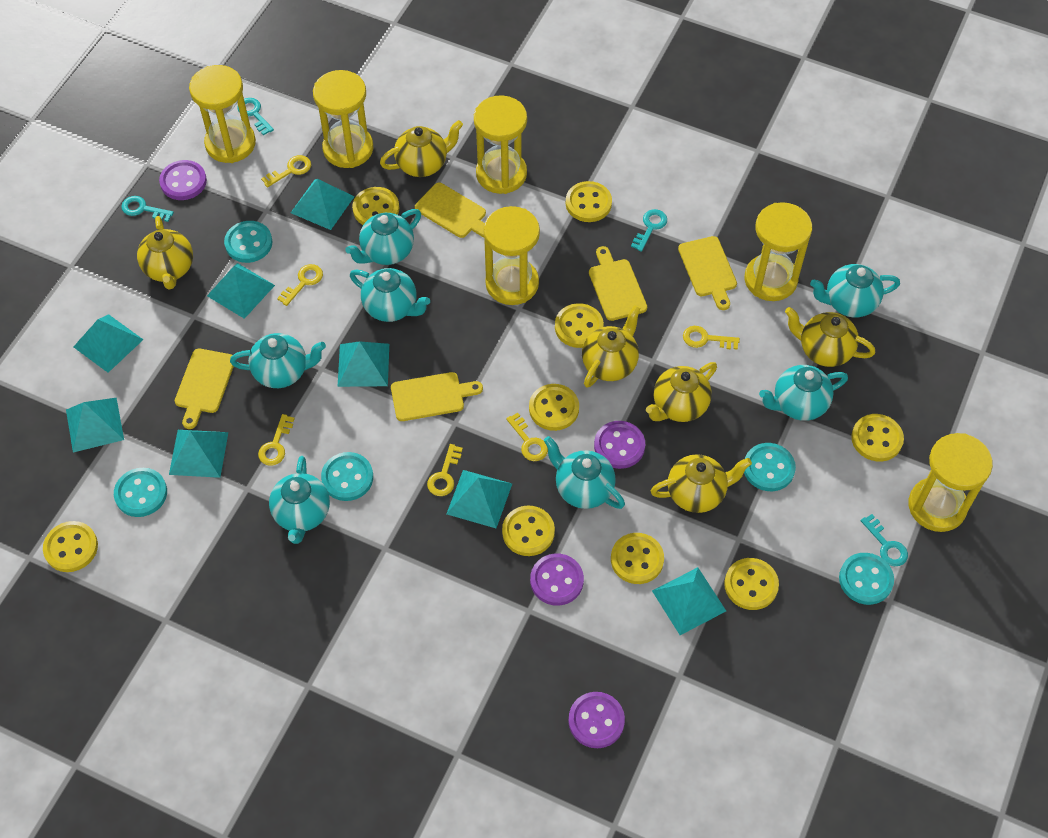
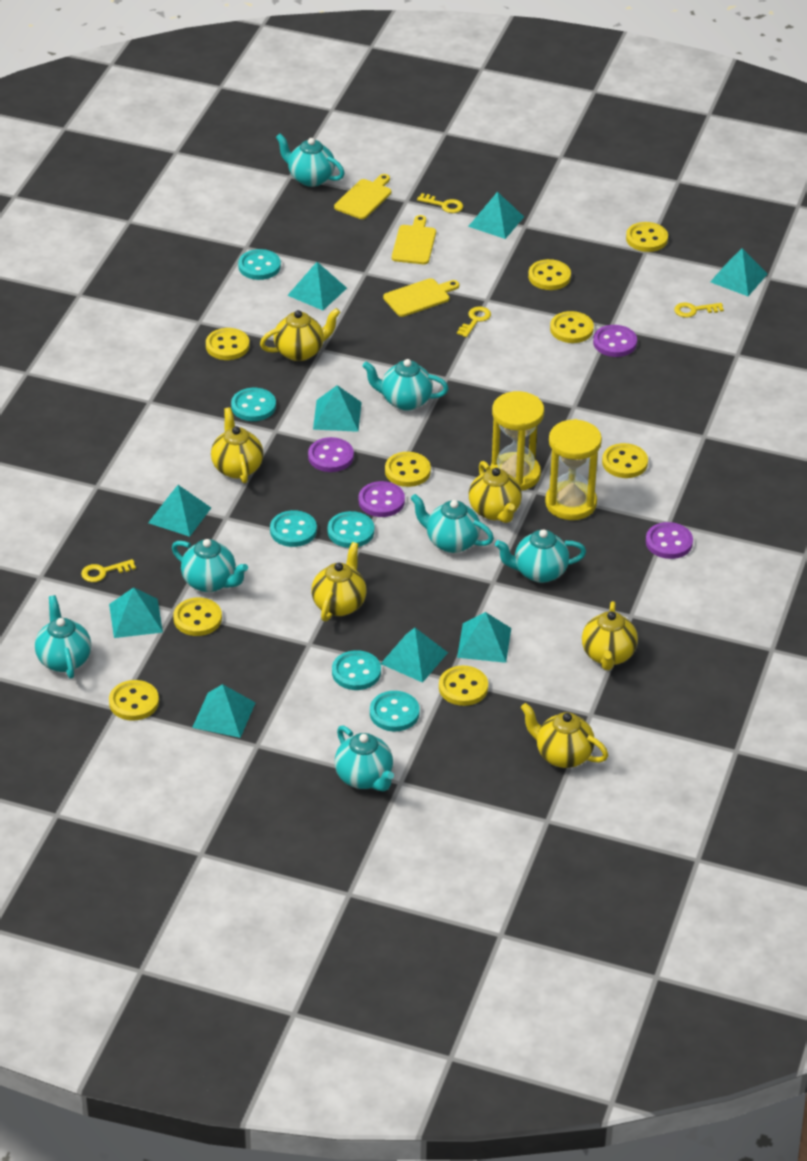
turquoise button: [114,468,167,517] [224,221,272,263] [321,452,373,501] [744,443,796,491] [839,553,894,605] = 5 -> [231,388,276,421] [238,249,281,280] [270,510,317,547] [328,511,374,548] [332,650,381,690] [370,691,420,731] = 6
turquoise key: [121,196,174,222] [237,98,274,135] [631,209,667,252] [861,514,908,566] = 4 -> none = 0
turquoise pyramid: [66,398,124,452] [73,314,144,373] [169,430,228,478] [207,263,275,319] [291,179,355,230] [337,341,389,387] [447,470,512,528] [652,567,726,635] = 8 -> [109,587,163,638] [148,485,211,537] [192,684,256,738] [287,262,347,310] [313,385,362,432] [381,628,448,683] [457,612,511,663] [468,192,524,239] [710,248,767,296] = 9
yellow cutting board: [175,348,234,429] [391,372,483,421] [415,183,486,238] [589,246,647,321] [678,236,737,310] = 5 -> [334,174,391,219] [383,278,459,317] [392,215,436,264] = 3
yellow hourglass: [189,65,256,163] [313,70,373,168] [474,95,527,194] [483,206,540,305] [744,202,812,301] [908,433,993,532] = 6 -> [490,391,544,491] [545,419,602,520] = 2
yellow key: [258,414,295,466] [261,155,311,188] [277,264,323,306] [427,444,463,496] [506,413,548,461] [683,326,740,350] = 6 -> [81,559,136,582] [417,193,463,213] [457,306,491,337] [674,302,724,318] = 4

